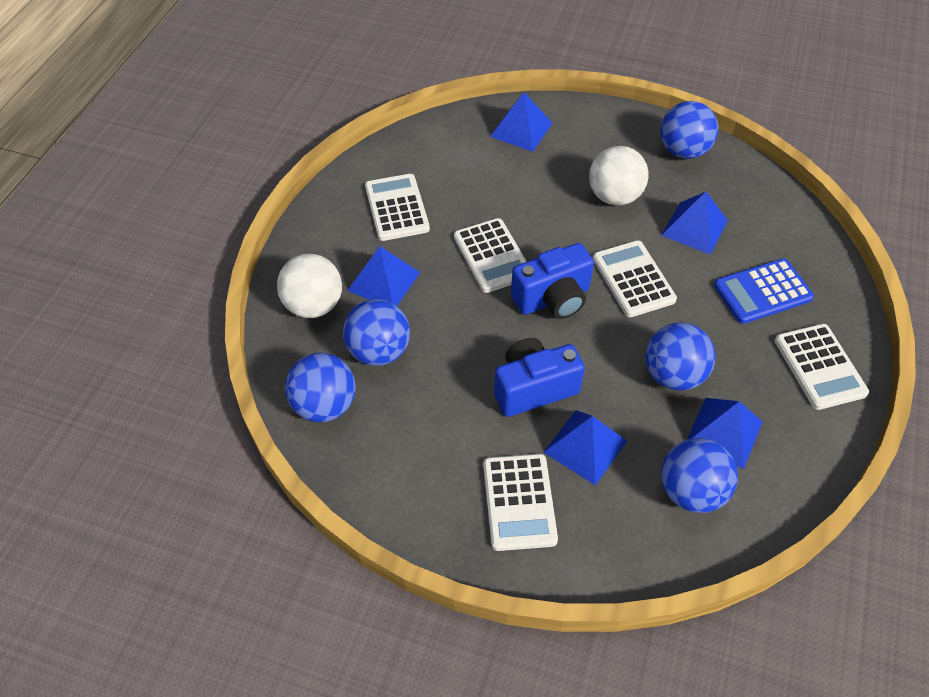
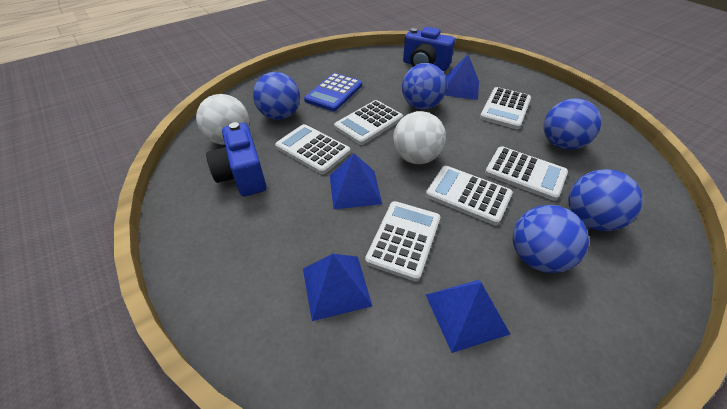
blue pyramid: [347,246,420,306] [490,92,552,152] [543,410,627,485] [661,192,728,254] [687,398,762,469] = 5 -> [303,254,372,321] [330,153,382,209] [426,280,510,353] [445,55,479,100] = 4
white calculator: [365,174,430,241] [454,218,527,293] [483,454,558,551] [593,240,677,317] [775,324,869,410] = 5 -> [275,124,351,174] [334,100,403,145] [365,201,440,281] [426,166,513,225] [480,87,531,129] [485,146,568,201] = 6

